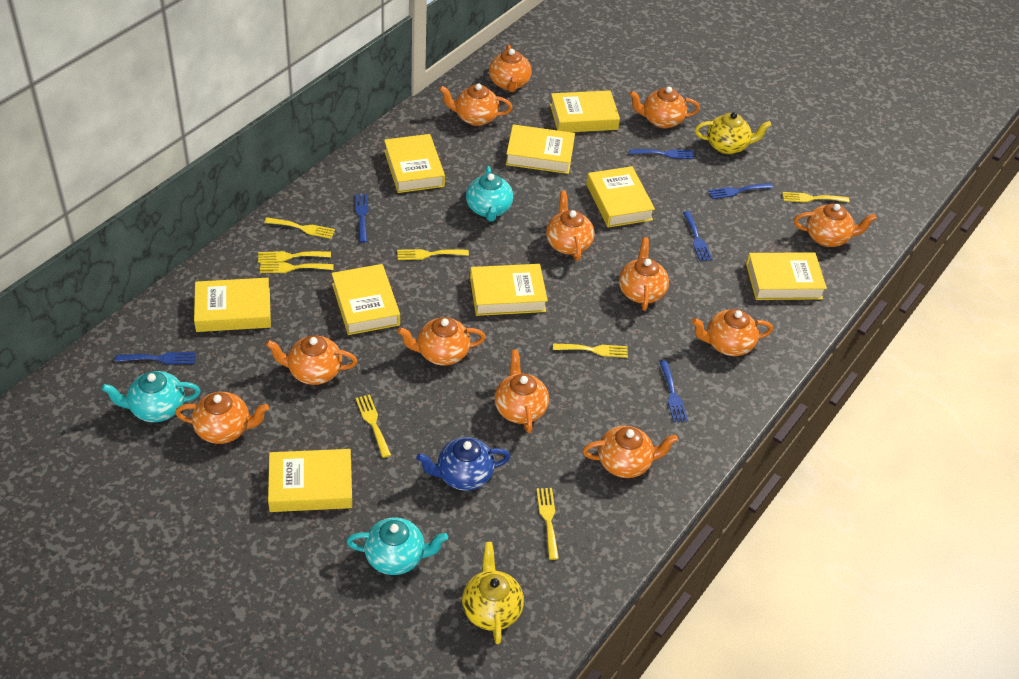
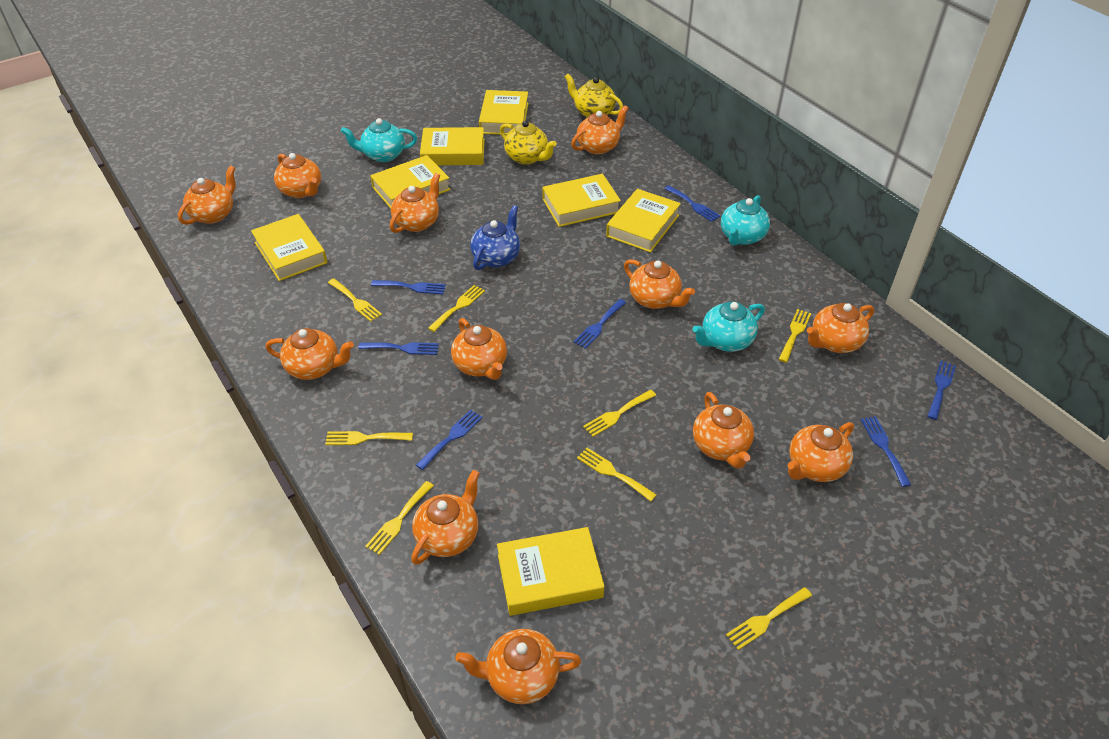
blue fork: [115,352,196,364] [355,194,368,243] [629,149,694,159] [660,360,688,422] [683,211,713,261] [708,183,773,199] = 6 -> [358,342,439,355] [371,280,446,295] [416,410,483,470] [574,299,626,349] [664,185,720,222] [861,416,911,487] [927,361,956,420] = 7
yellow book: [194,278,271,332] [268,449,352,512] [331,264,400,335] [384,134,445,193] [470,264,548,316] [506,124,575,174] [550,90,620,132] [586,166,655,228] [746,252,827,300] = 9 -> [251,214,327,281] [370,155,451,209] [420,127,485,165] [479,90,529,135] [497,527,605,616] [542,174,621,227] [606,189,681,252] = 7

